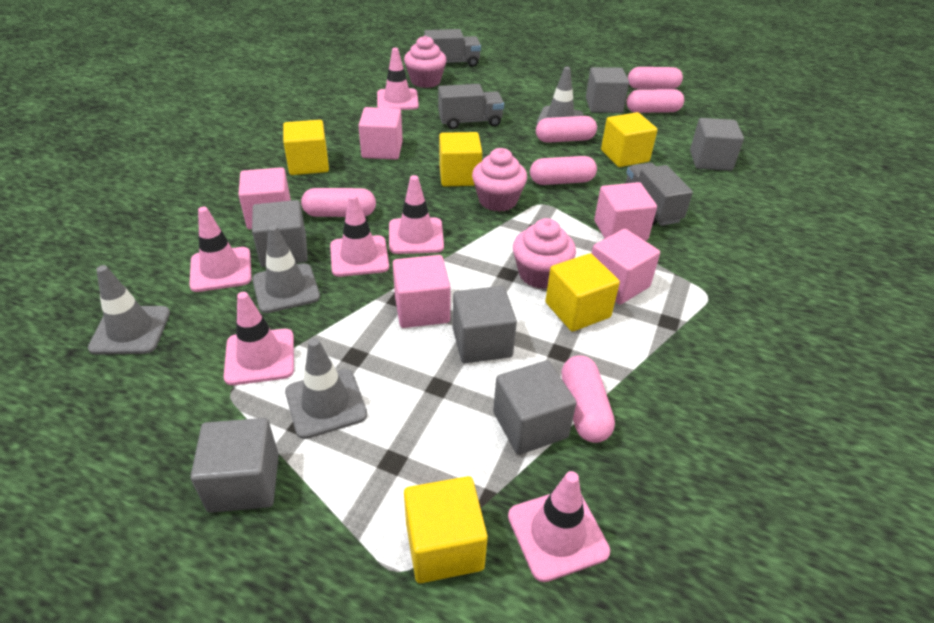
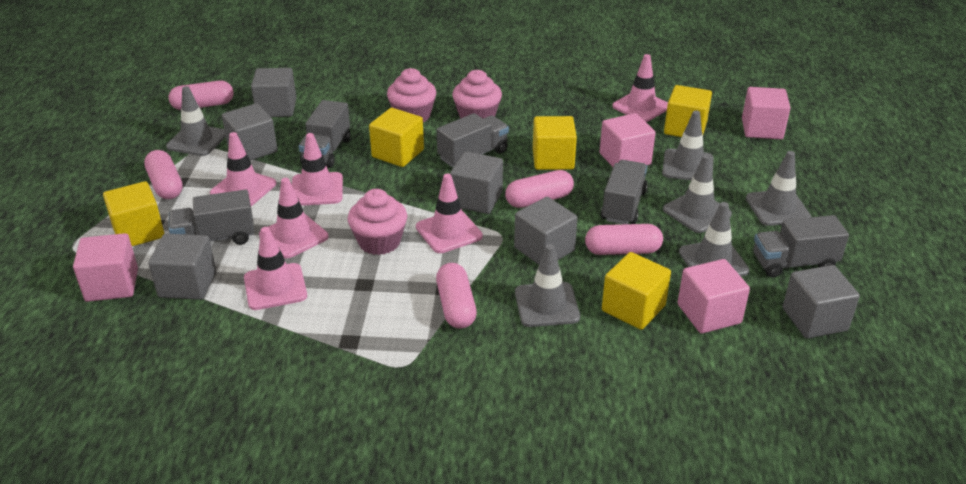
grey traffic cone: [88,265,170,355] [252,225,320,313] [285,338,367,439] [537,67,584,124] = 4 -> [166,86,226,156] [515,244,580,327] [662,111,714,180] [663,155,732,233] [679,202,749,276] [746,151,811,226] = 6
grey truck: [424,29,481,67] [438,84,504,129] [626,163,693,226] = 3 -> [169,190,254,245] [299,100,350,168] [437,113,509,167] [601,160,648,224] [753,215,849,278] = 5
pink capsule: [301,188,376,217] [530,156,597,185] [536,116,597,143] [562,355,615,443] [626,89,684,113] [628,67,683,89] = 6 -> [144,150,183,199] [169,81,234,110] [436,263,477,328] [505,170,574,208] [585,224,663,255] = 5
pink cube: [238,167,291,229] [358,107,403,160] [393,255,451,328] [591,229,660,305] [594,182,657,241] = 5 -> [73,233,138,302] [600,113,656,167] [677,259,750,334] [742,87,791,139] = 4

